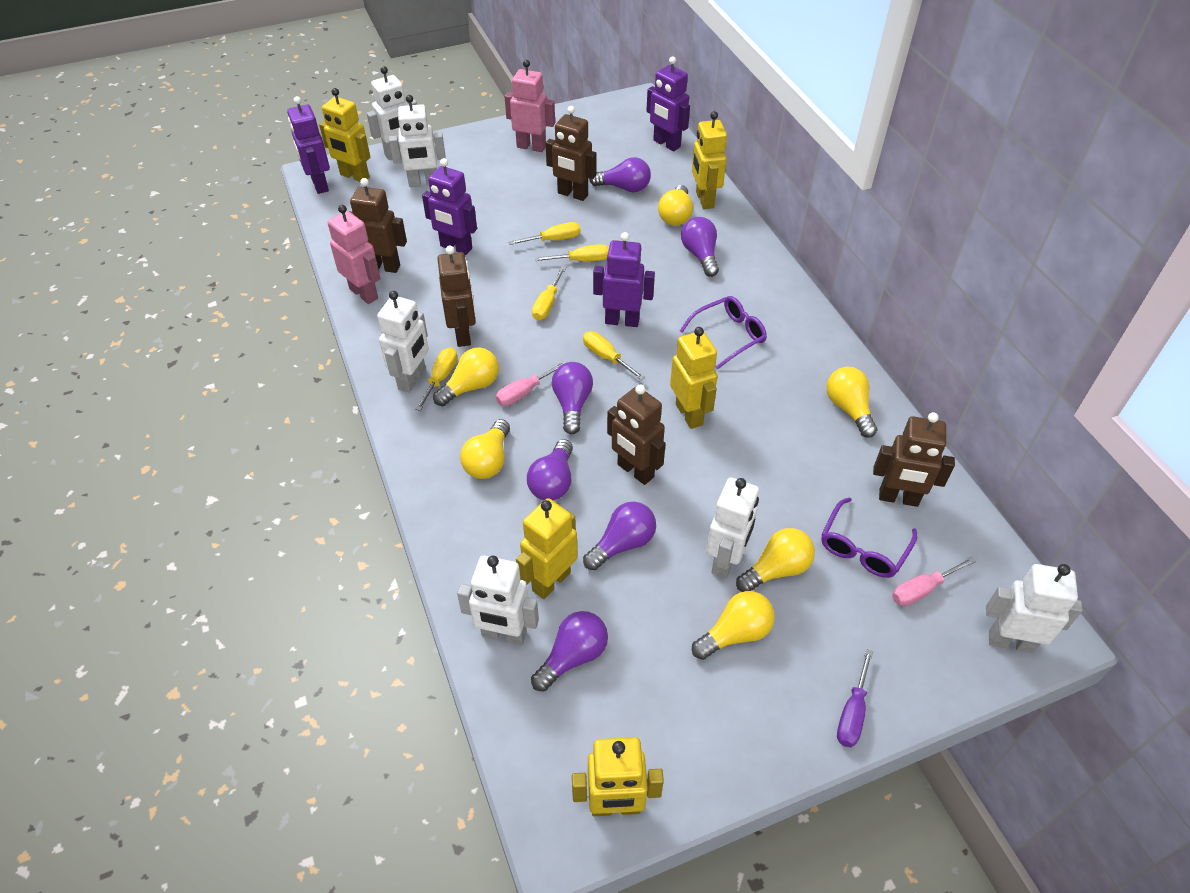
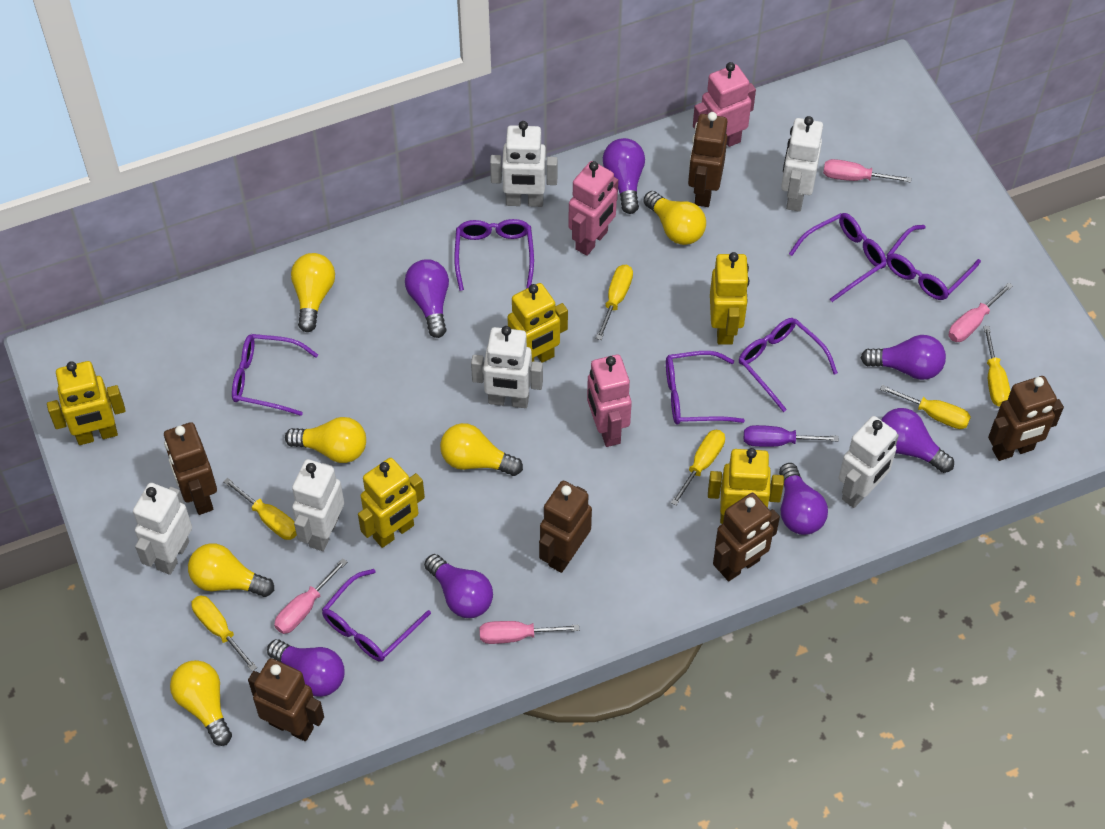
brown robot: [349,178,407,273] [437,246,476,347] [546,106,596,201] [607,385,666,485] [873,412,955,507] = 5 -> [164,422,217,515] [248,658,324,741] [539,481,592,573] [688,112,728,207] [713,493,780,581] [988,376,1064,461] = 6
pink robot: [328,205,380,304] [505,60,555,152] = 2 -> [568,161,618,256] [587,354,632,447] [693,62,756,147] = 3
pink screwdriver: [496,361,567,406] [892,557,976,606] = 2 -> [274,558,347,634] [479,621,579,644] [823,159,911,183] [948,282,1013,342] = 4
purple glasses: [680,296,767,370] [821,497,917,578] = 2 -> [232,334,318,416] [322,569,431,662] [454,219,534,291] [666,351,745,424] [739,318,838,412] [789,213,887,302] [886,225,981,300] = 7
purple light bulb: [527,439,573,500] [531,611,608,692] [552,362,593,434] [583,502,656,570] [589,157,651,193] [681,217,719,277] = 6 -> [267,639,345,697] [405,259,449,338] [424,554,493,618] [603,138,645,214] [779,463,828,535] [860,335,946,380] [881,408,954,473] = 7
purple robot: [287,96,330,194] [422,158,477,255] [593,232,655,327] [646,56,690,151] = 4 -> none = 0
yellow screwdriver: [415,348,457,411] [509,222,580,245] [532,266,566,320] [535,244,609,262] [583,331,645,380] = 5 -> [191,595,257,671] [223,478,297,540] [596,265,633,340] [671,430,725,506] [880,385,971,429] [983,326,1010,407] = 6

